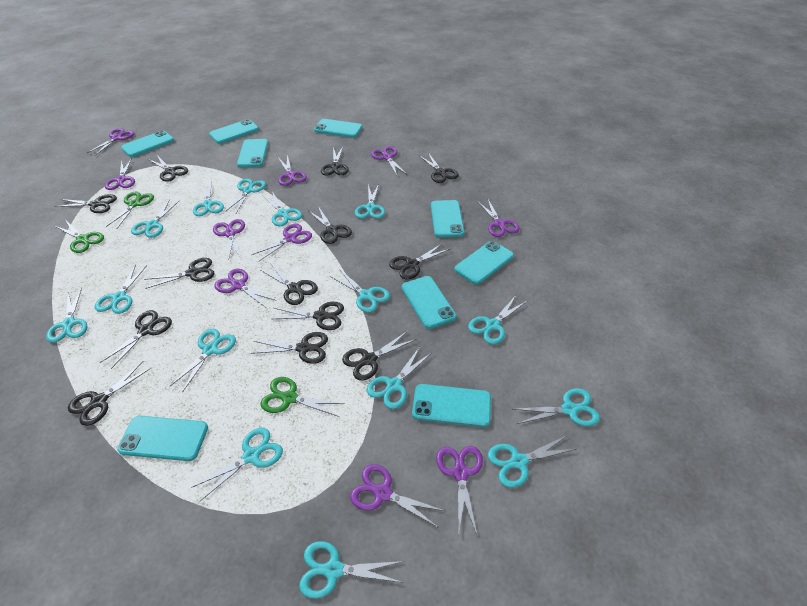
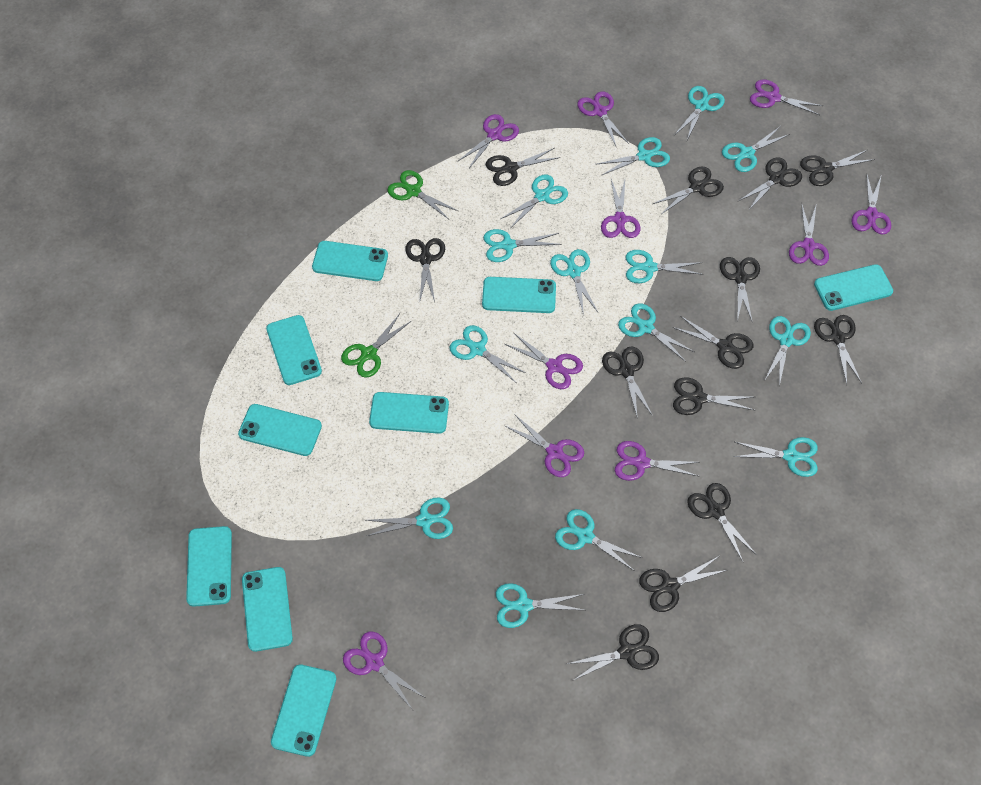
green scissors: [55,221,104,253] [106,192,154,228] [261,377,345,417] = 3 -> [341,314,411,378] [387,170,458,220] = 2
turquoise scissors: [46,288,88,343] [94,264,147,314] [131,200,179,238] [170,329,236,392] [191,428,283,501] [193,181,224,216] [225,178,266,213] [262,192,302,226] [299,541,404,599] [330,269,390,312] [355,184,385,219] [367,347,431,409] [468,295,527,344] [488,435,576,488] [514,388,600,426] = 15 -> [366,497,453,539] [449,325,526,383] [483,229,561,262] [496,583,584,628] [501,175,568,227] [550,249,598,315] [555,509,642,570] [597,137,670,175] [618,303,695,362] [626,250,703,283] [675,86,725,140] [722,127,790,172] [733,437,818,477] [765,316,811,386] = 14

